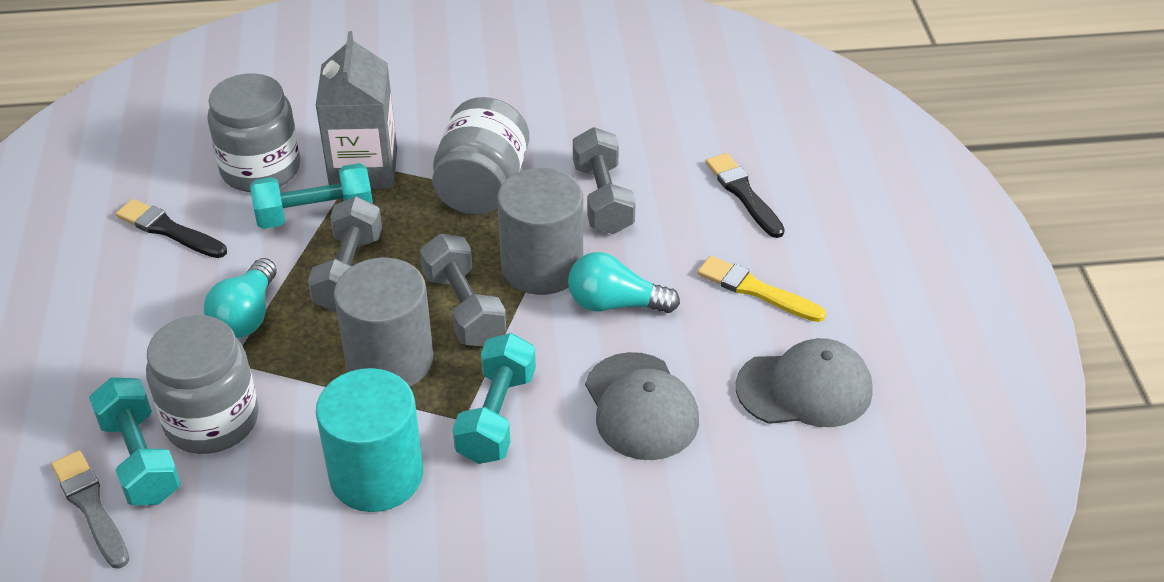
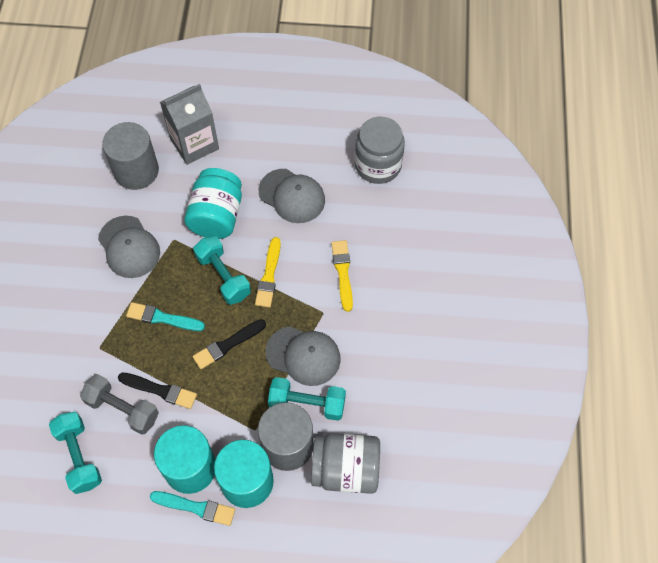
grey brush: [51,450,129,569] = 1 -> none = 0
grey cap: [585,352,699,460] [736,338,873,427] = 2 -> [98,216,160,278] [258,169,325,223] [266,326,341,386] = 3
grey dumbbell: [308,196,382,312] [420,234,506,347] [573,127,636,234] = 3 -> [80,374,159,435] = 1
grey jar: [146,315,259,454] [207,73,300,192] [432,97,529,215] = 3 -> [311,433,380,494] [355,117,405,184] = 2
turquoise brush: none = 0 -> [126,302,205,331] [150,491,235,526] = 2
turquoise cylinder: [316,368,423,512] = 1 -> [154,425,216,494] [214,440,274,508] = 2
turquoise jar: none = 0 -> [184,168,242,239] = 1
turquoise light bulb: [204,258,277,338] [568,252,680,313] = 2 -> none = 0
yellow brush: [697,256,826,322] = 1 -> [255,237,281,308] [331,240,353,312] = 2

